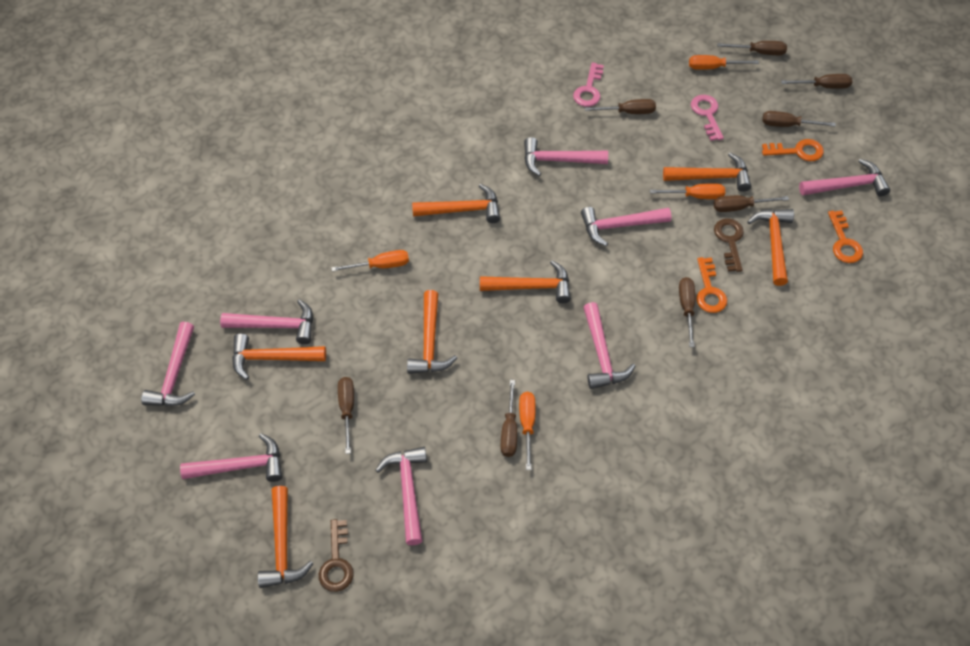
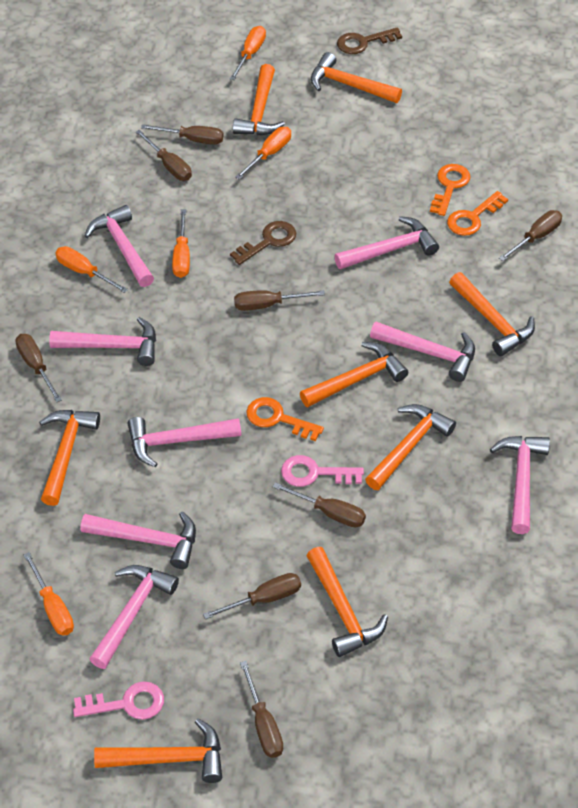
orange hammer: [232,334,326,380] [258,486,314,588] [407,290,457,374] [412,184,500,223] [480,260,571,303] [663,153,751,192] [747,209,794,286] = 7 -> [39,410,100,506] [94,718,222,783] [233,64,285,135] [300,342,408,407] [306,547,388,657] [311,52,402,103] [365,404,456,490] [449,272,535,356] = 8
orange screwdriver: [331,250,409,272] [519,392,536,470] [650,183,725,199] [689,55,759,70] = 4 -> [24,552,74,636] [55,246,128,293] [172,209,190,278] [230,26,266,80] [235,127,291,180] = 5

